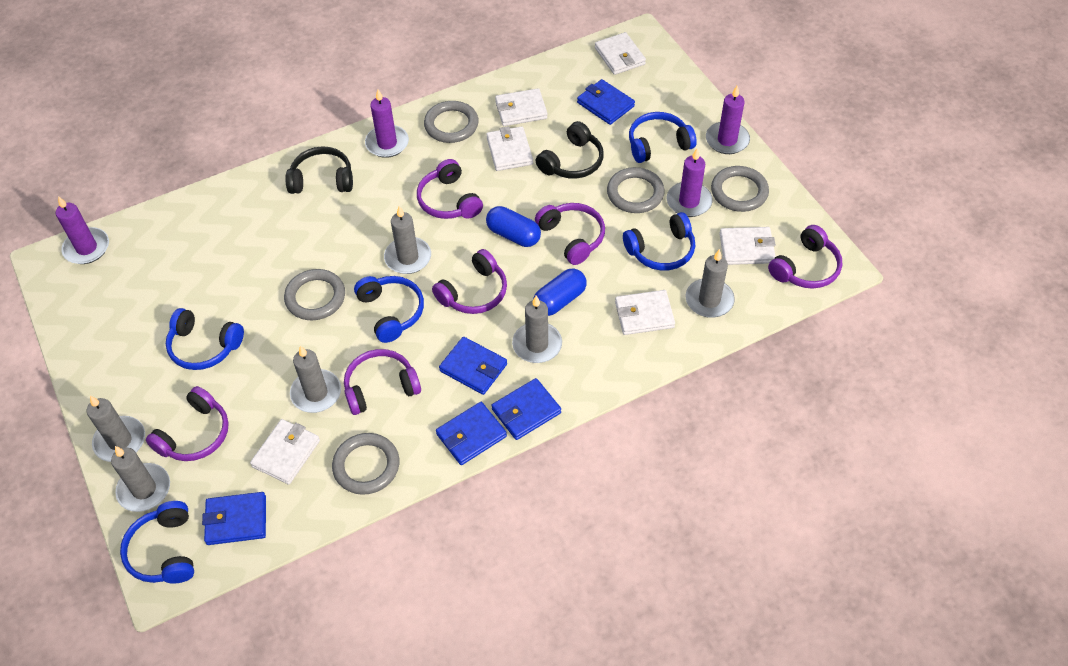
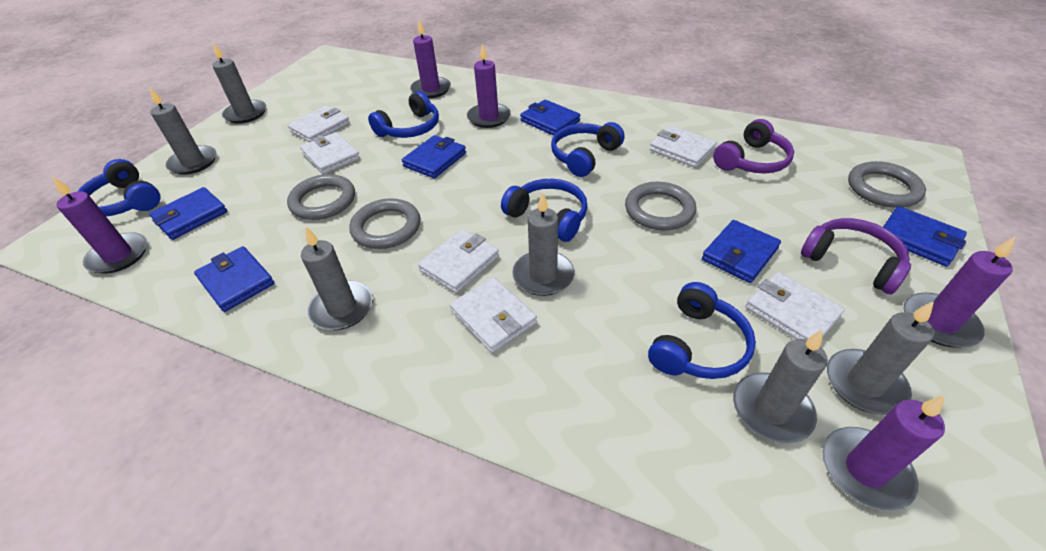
black headphones: [285,146,353,194] [536,121,604,179] = 2 -> none = 0
blue capsule: [486,206,541,247] [533,269,587,316] = 2 -> none = 0
blue wallet: [202,492,266,545] [436,402,507,465] [439,337,507,395] [491,378,561,440] [577,79,635,125] = 5 -> [149,187,227,240] [194,246,274,312] [402,135,466,178] [520,100,580,136] [702,220,781,283] [883,206,967,267] = 6
grey ring: [284,269,345,320] [332,433,399,495] [424,101,479,143] [607,167,665,213] [711,166,769,212] = 5 -> [287,174,355,220] [349,198,420,249] [625,182,696,230] [848,161,926,208] = 4
purple candle: [56,196,109,264] [365,89,409,158] [667,149,713,217] [706,86,750,154] = 4 -> [52,176,147,274] [410,19,451,98] [467,43,511,128] [822,395,945,511] [904,236,1016,348] = 5
purple headphones: [146,386,229,461] [344,349,421,415] [417,159,483,219] [432,249,507,314] [535,203,605,265] [768,225,842,289] = 6 -> [713,119,794,173] [801,218,911,294] = 2

